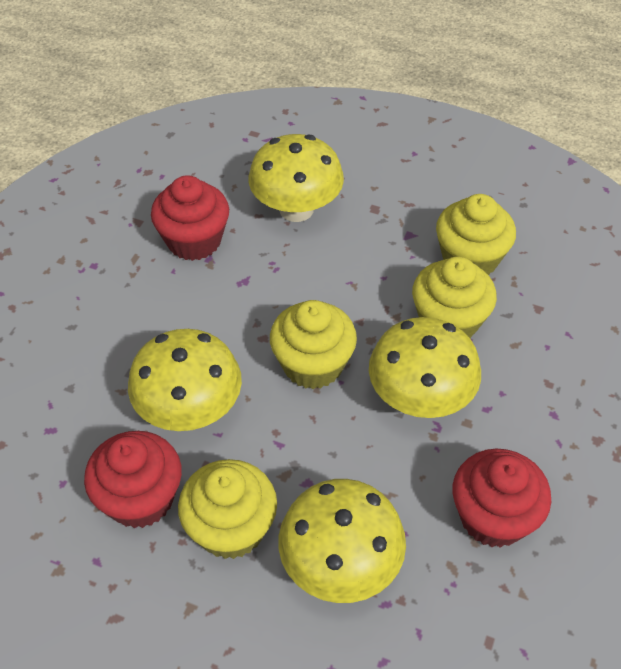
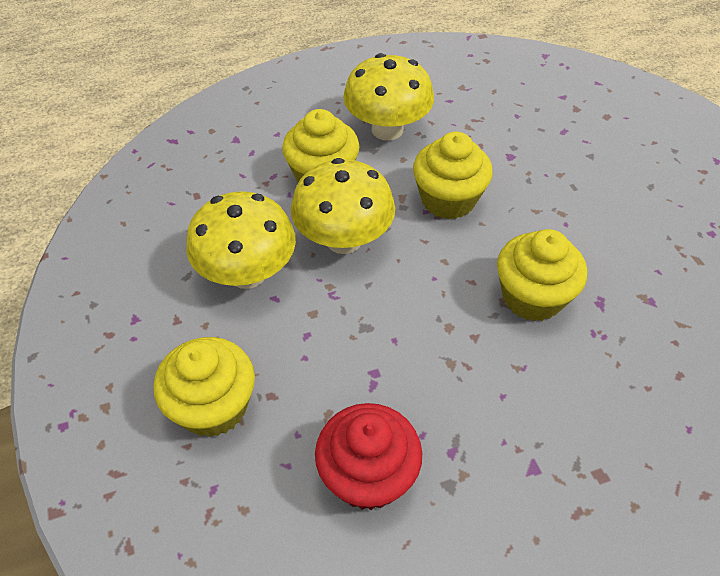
red cupcake: [84,431,182,528] [151,175,229,261] [453,449,551,548] = 3 -> [315,403,422,510] = 1
yellow mushroom: [128,329,242,431] [248,134,344,222] [278,479,406,603] [369,317,481,418] = 4 -> [186,191,296,289] [291,158,395,254] [343,53,434,140] = 3

